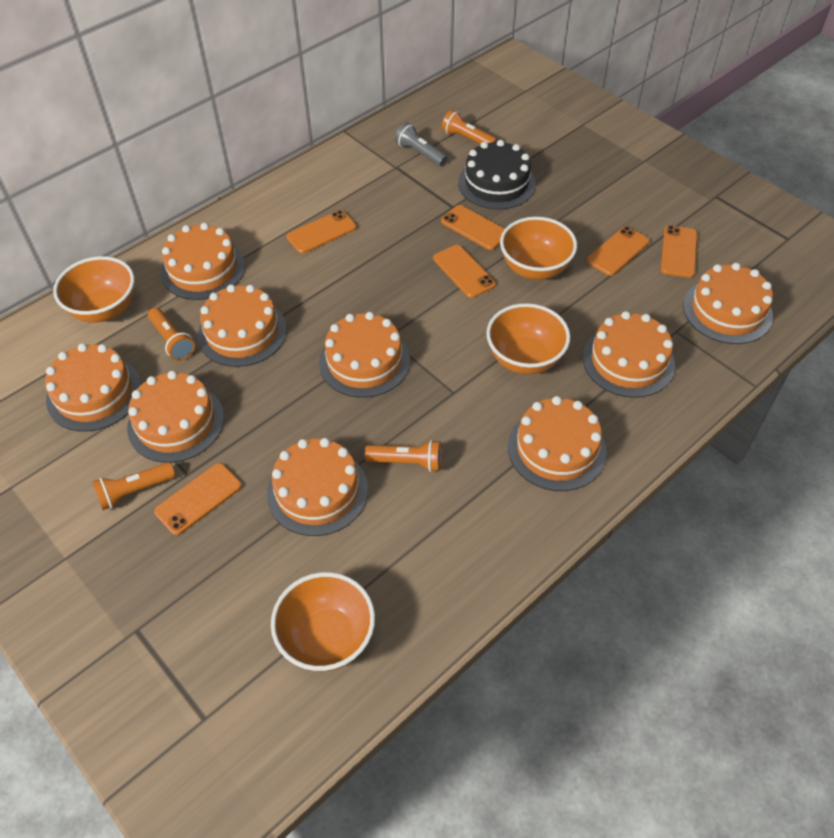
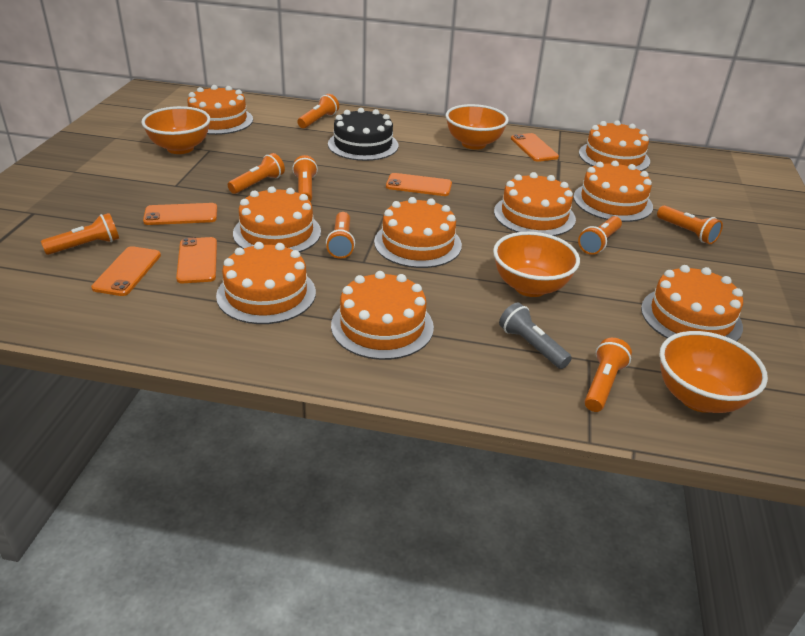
orange flashlight: [92,462,175,510] [148,308,195,361] [365,440,442,472] [441,110,497,145] = 4 -> [41,213,119,255] [228,153,285,194] [292,155,318,201] [297,94,339,128] [326,212,355,259] [578,216,622,255] [585,338,632,412] [657,205,723,244] = 8
orange phone: [154,463,242,535] [286,210,357,254] [433,245,496,298] [441,205,505,250] [587,226,650,276] [661,225,697,278] = 6 -> [91,246,161,296] [143,203,217,225] [176,237,217,283] [386,173,452,196] [511,133,559,162] = 5

